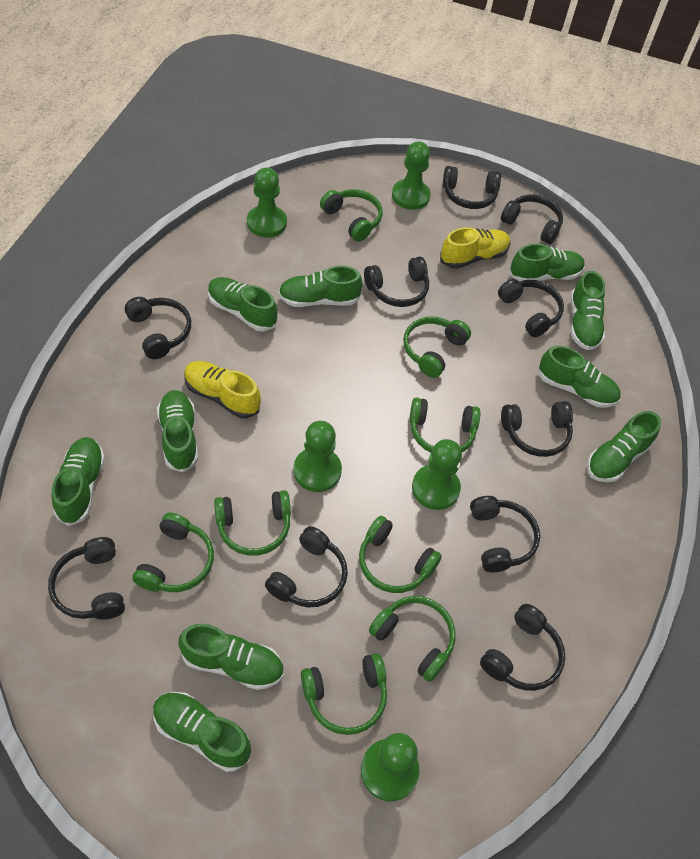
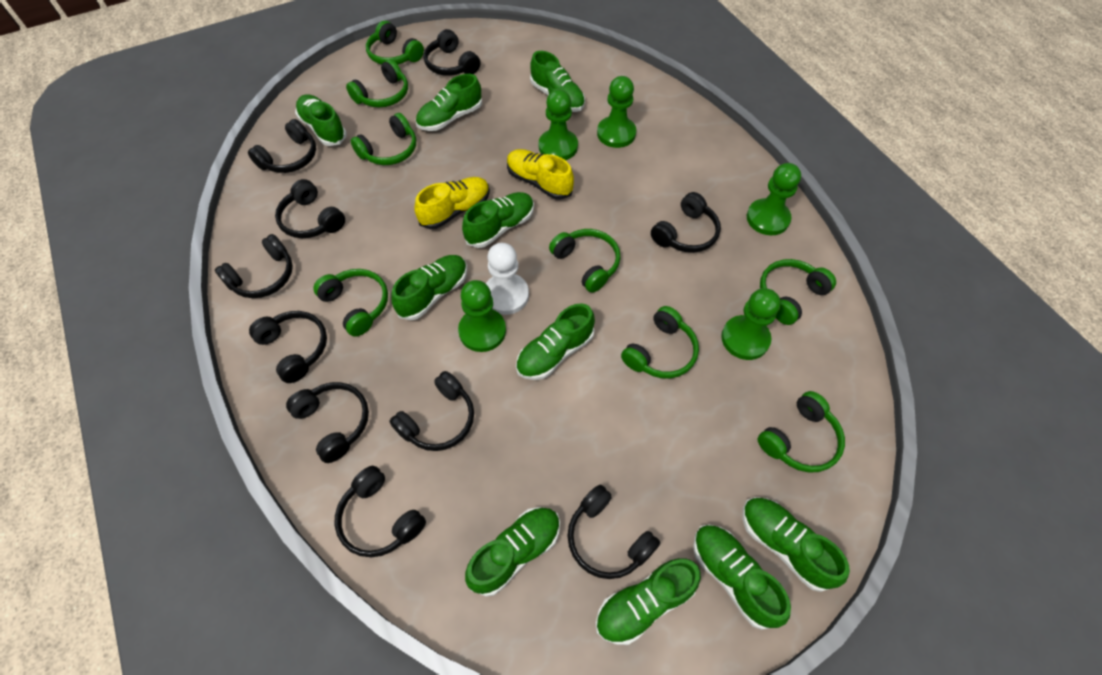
white pawn: none = 0 -> [486,243,529,315] = 1

